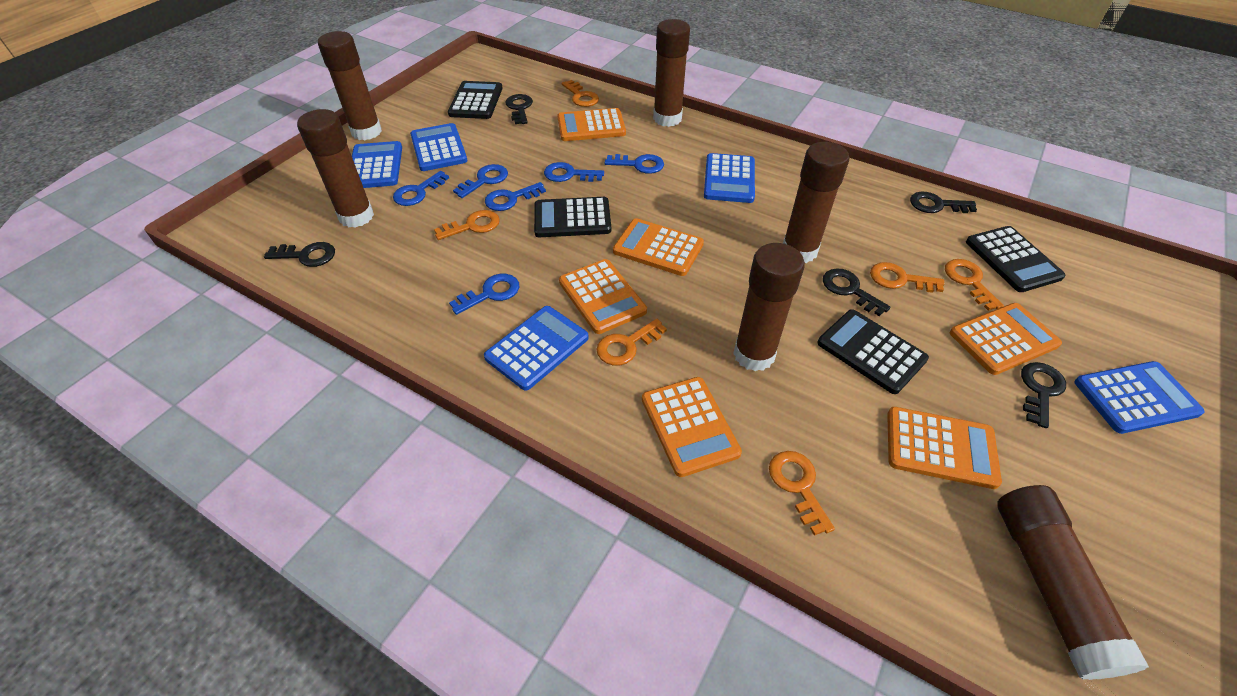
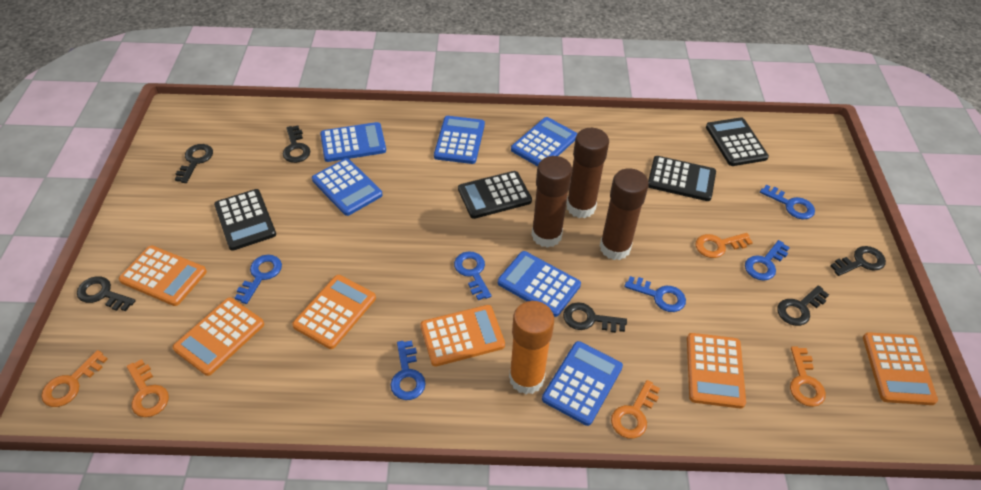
black key: [264,242,335,267] [505,94,533,124] [823,268,891,316] [910,192,977,213] [1021,362,1066,428] = 5 -> [77,276,136,311] [175,144,213,183] [283,125,310,163] [563,302,627,333] [777,286,829,326] [830,246,886,276] = 6
blue calculator: [352,141,402,188] [410,123,467,171] [484,306,589,391] [704,153,755,203] [1074,361,1205,434] = 5 -> [312,158,383,216] [320,122,386,162] [434,116,485,164] [498,251,581,317] [511,117,578,166] [542,341,623,426] = 6
brown glue stick: [297,109,374,228] [318,31,382,140] [653,19,690,127] [733,243,805,371] [783,142,849,263] [997,485,1149,680] = 6 -> [531,156,572,248] [566,128,609,218] [600,168,649,260] = 3
orange glue stick: none = 0 -> [509,301,554,394] = 1
orange key: [434,210,500,240] [562,80,599,107] [596,319,667,366] [769,451,835,536] [870,262,945,293] [945,259,1004,311] = 6 -> [41,350,108,407] [127,359,169,417] [611,380,660,439] [696,233,753,258] [790,347,826,407] = 5

